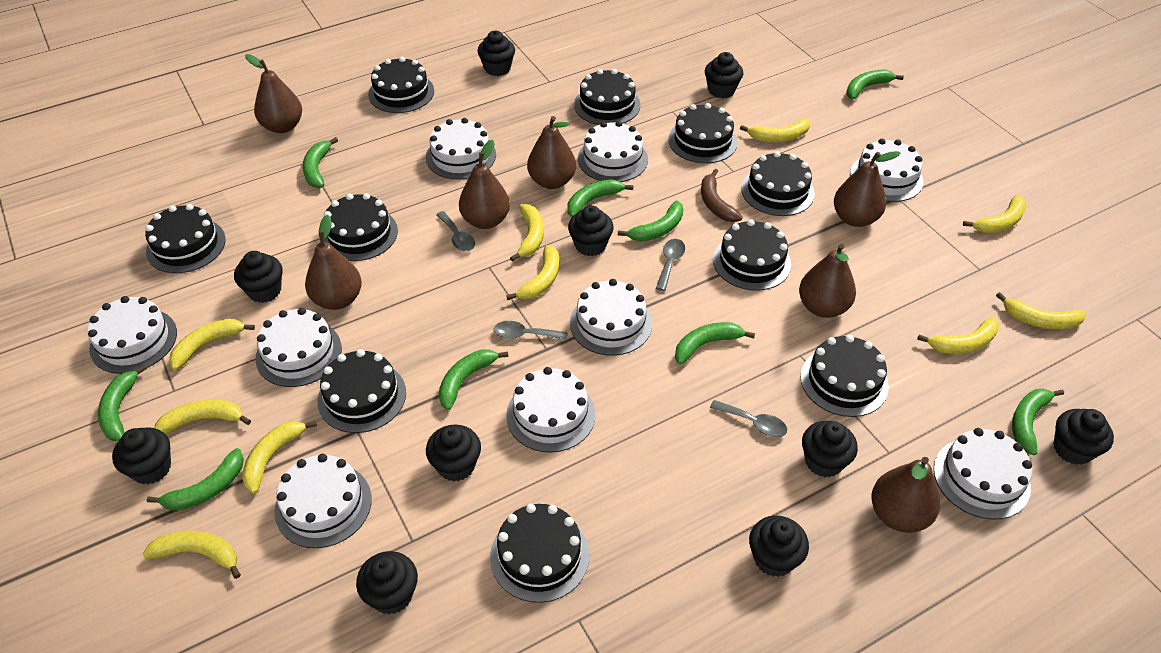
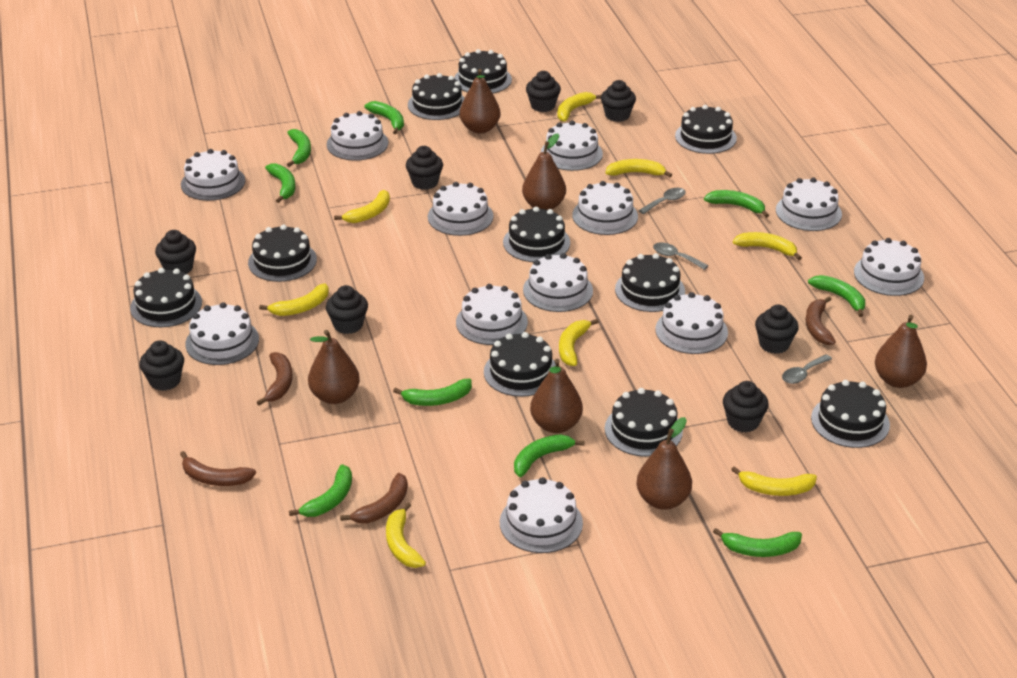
black cupcake: [112,427,171,485] [234,251,282,303] [356,551,418,614] [426,425,481,482] [477,31,515,76] [568,205,614,256] [705,52,743,98] [749,515,809,577] [802,421,858,477] [1053,409,1114,465] = 10 -> [139,340,184,391] [155,230,196,274] [326,285,368,334] [406,146,443,190] [526,71,561,112] [601,80,636,122] [723,381,769,433] [755,305,799,354] = 8
brown banana: [701,169,743,222] = 1 -> [180,451,256,486] [257,352,292,406] [340,473,408,524] [805,296,836,345] = 4
brown pear: [245,54,302,133] [305,215,362,310] [459,140,510,229] [527,116,576,189] [799,244,856,318] [834,151,900,227] [872,457,940,533] = 7 -> [308,330,360,404] [460,69,501,133] [522,133,566,210] [530,359,583,433] [636,417,692,510] [875,315,927,388] = 6
grey spoon: [436,211,475,251] [493,321,568,340] [656,239,685,291] [710,400,787,437] = 4 -> [639,188,686,214] [653,242,709,270] [782,354,832,384] = 3
white cake: [88,296,177,374] [255,308,342,387] [274,454,372,548] [426,118,496,179] [506,367,595,453] [570,279,652,356] [578,121,648,182] [850,139,923,202] [934,428,1032,520] = 9 -> [181,149,245,201] [185,302,259,365] [327,111,388,161] [428,182,494,236] [456,284,528,345] [500,477,583,553] [523,253,593,312] [541,121,603,171] [572,181,638,235] [655,292,728,354] [776,178,842,231] [854,238,924,296] = 12
yellow banana: [143,531,241,579] [154,400,251,434] [169,319,255,370] [242,421,317,494] [506,245,559,300] [510,204,544,262] [740,119,810,142] [917,317,999,354] [963,195,1026,233] [996,292,1086,329] = 10 -> [259,284,329,316] [334,190,390,223] [386,503,426,568] [557,92,601,122] [559,319,599,366] [605,159,672,177] [731,466,817,496] [733,232,802,260] = 8

